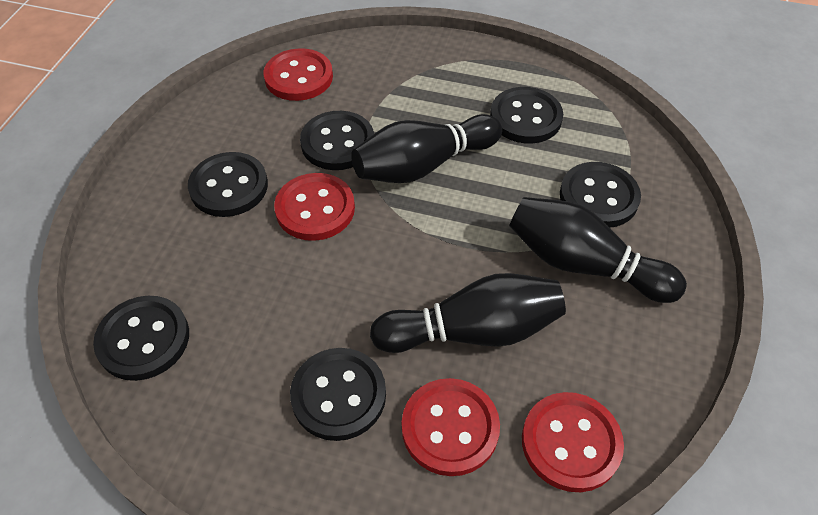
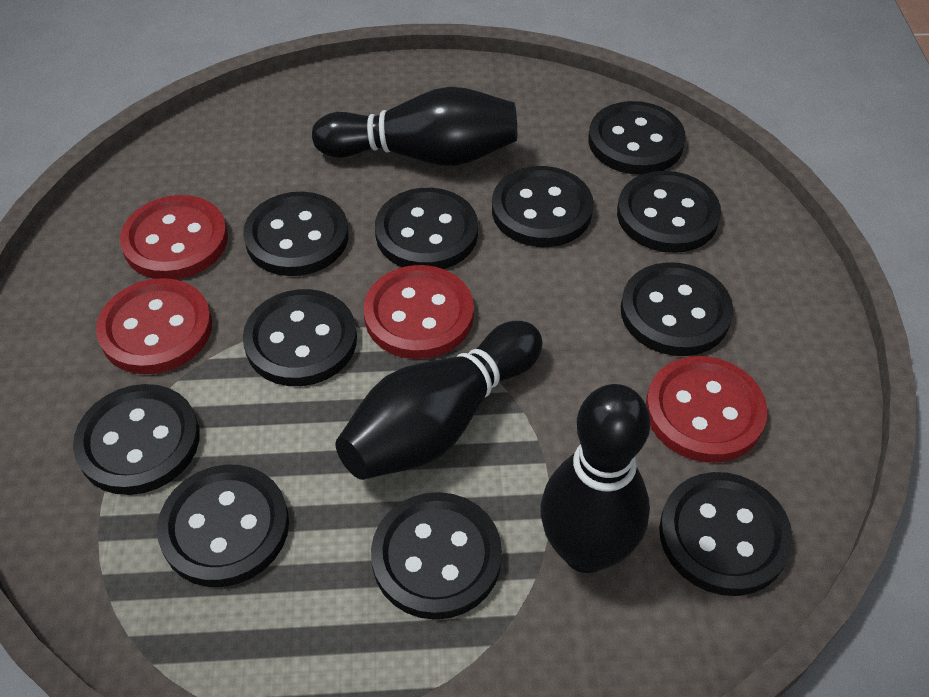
black button: [93,296,189,381] [188,152,268,217] [290,348,386,441] [300,111,374,170] [490,87,563,143] [560,162,641,228] = 6 -> [73,384,200,495] [157,465,289,587] [243,192,348,276] [243,289,357,386] [371,492,502,620] [375,188,478,269] [492,166,594,247] [589,101,686,175] [617,171,721,253] [621,262,733,356] [659,472,793,596] = 11

